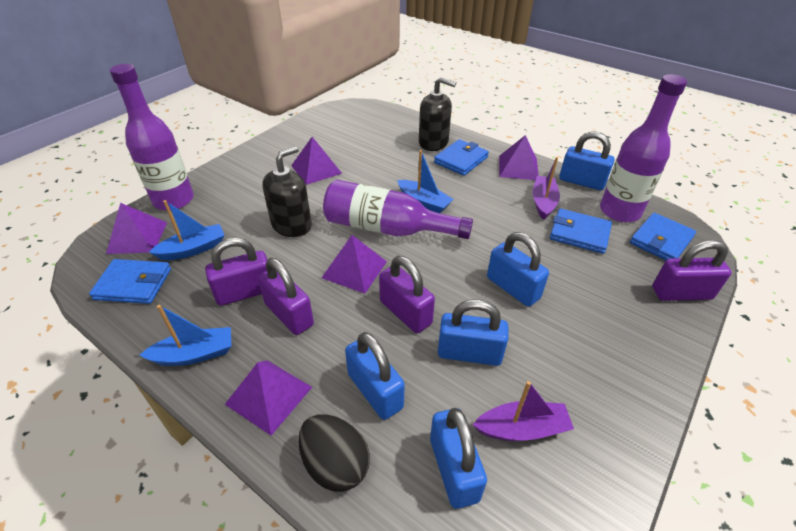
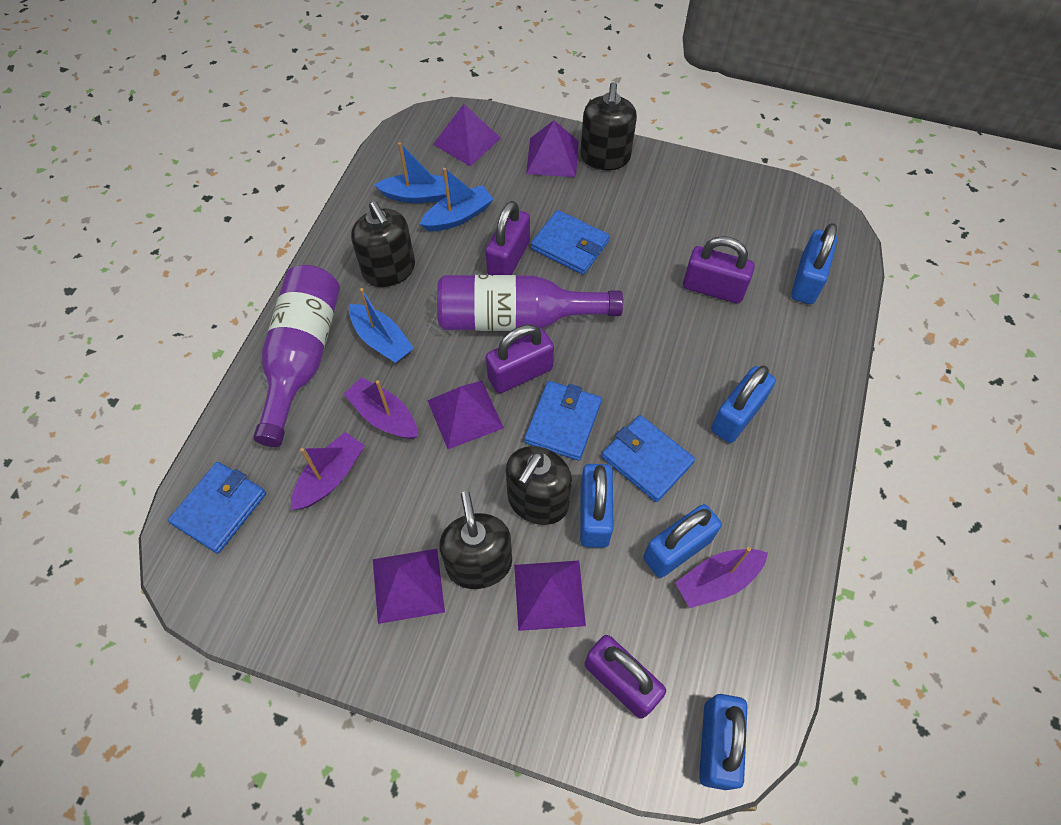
black egg: [298,414,370,492] = 1 -> none = 0
black soap dispenser: [262,146,312,237] [419,77,456,151] = 2 -> [351,201,415,287] [439,491,512,589] [506,446,572,525] [580,82,637,170] = 4
purple boat: [473,381,574,441] [532,157,560,220] = 2 -> [291,432,365,510] [344,377,418,439] [675,547,768,608] = 3
purple bottle: [110,64,194,211] [323,180,473,239] [600,74,687,222] = 3 -> [253,265,340,447] [437,275,623,331] = 2

